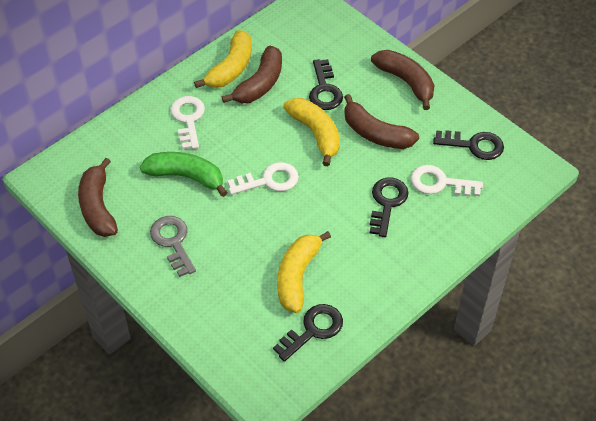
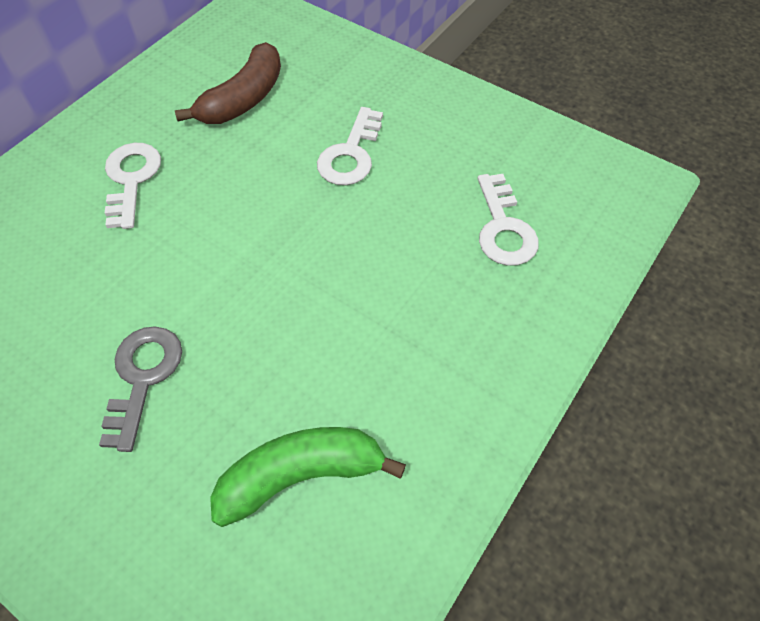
black key: [273,304,343,362] [309,59,343,110] [370,178,409,237] [433,130,504,160] = 4 -> none = 0
brown banana: [78,158,118,237] [222,46,282,103] [344,94,419,149] [371,50,434,110] = 4 -> [175,42,281,124] = 1
yellow banana: [194,30,252,88] [277,231,331,313] [283,98,340,166] = 3 -> none = 0

